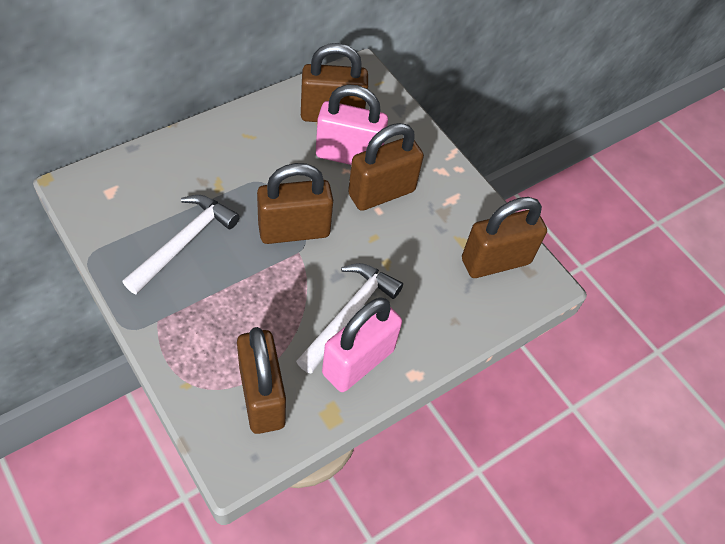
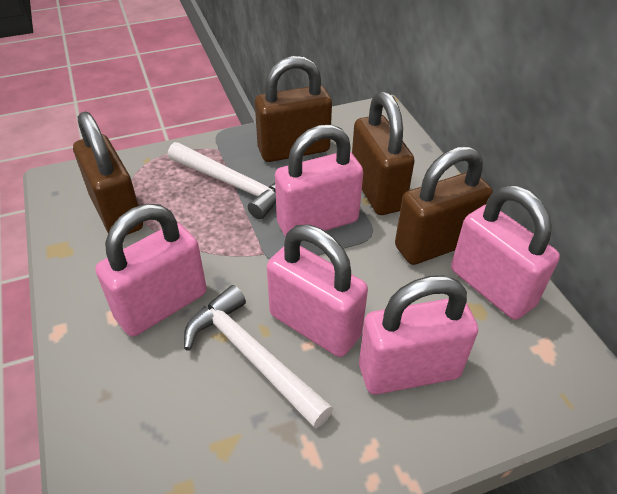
brown padlock: [237,327,286,434] [257,163,333,244] [301,43,368,122] [348,123,424,211] [462,197,547,278] = 5 -> [73,111,143,235] [255,56,332,162] [352,91,415,215] [395,146,493,265] = 4
pink padlock: [316,84,388,165] [322,297,402,392] = 2 -> [95,204,207,336] [267,225,368,357] [275,124,363,237] [359,275,478,395] [451,185,560,320] = 5

